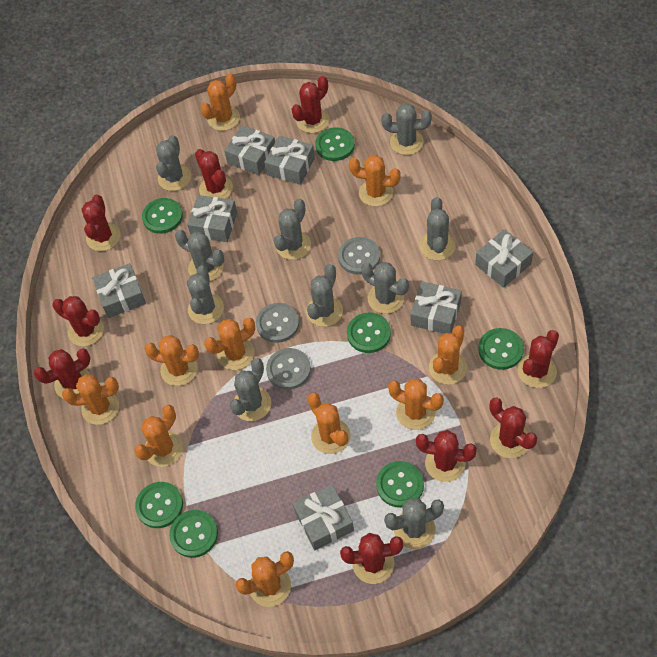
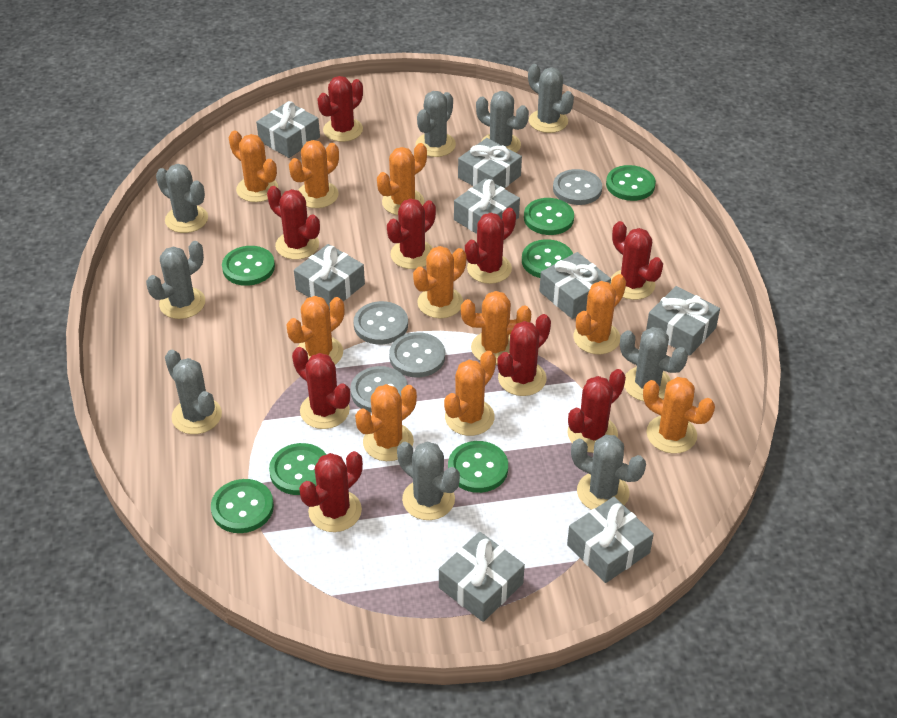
grey button: [256,303,299,343] [266,348,311,390] [338,237,380,275] = 3 -> [350,366,408,413] [353,301,408,345] [389,332,445,377] [553,169,602,205] = 4
grey cactus: [156,135,191,191] [175,230,224,281] [187,266,224,324] [230,358,271,421] [274,199,311,260] [306,264,343,327] [361,262,409,314] [381,103,432,155] [384,498,444,549] [419,197,456,261] = 10 -> [146,241,205,319] [156,164,208,233] [165,350,222,434] [397,442,460,520] [416,91,456,157] [476,91,529,153] [528,64,574,133] [571,435,646,510] [620,327,688,401] = 9
grey gift: [92,263,146,318] [187,195,237,242] [224,125,275,175] [264,136,315,185] [293,484,354,550] [411,281,462,334] [475,229,533,288] = 7 -> [256,101,320,158] [294,244,365,309] [439,532,525,622] [454,178,520,234] [458,138,522,188] [540,252,611,319] [567,497,654,583] [646,286,720,356] = 8

